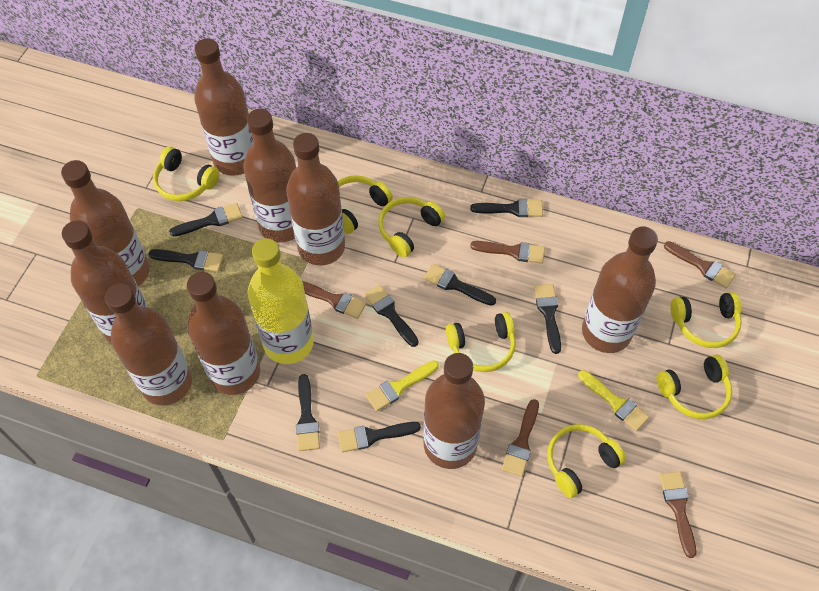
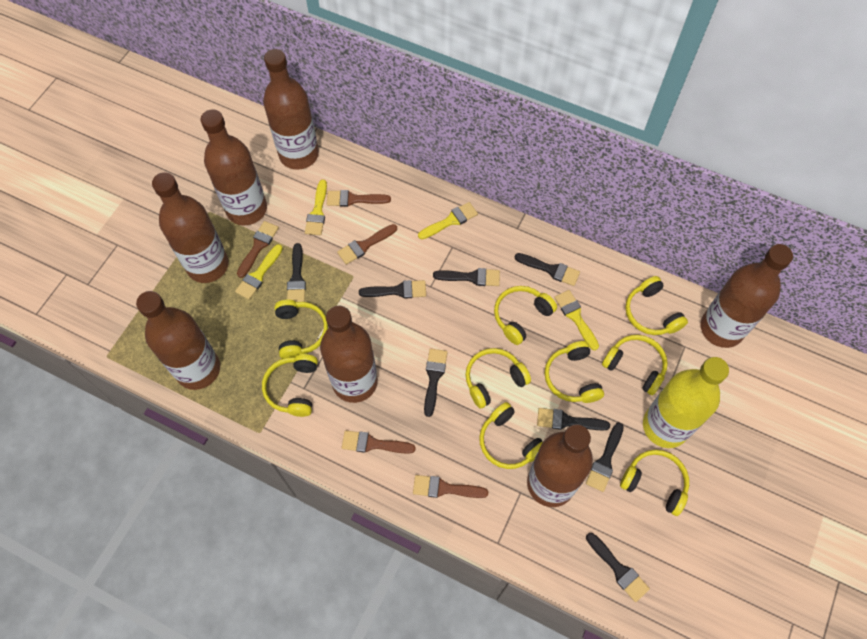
brown bottle: [61,160,150,286] [62,221,148,344] [105,283,192,405] [187,272,260,395] [194,38,253,176] [243,109,296,243] [286,133,345,266] [423,353,485,469] [582,226,658,353] = 9 -> [136,291,220,390] [152,172,229,283] [201,109,267,225] [263,49,319,170] [320,305,378,403] [527,424,593,507] [700,244,793,348] = 7
yellow brush: [366,361,439,411] [578,370,649,431] = 2 -> [235,244,283,300] [305,180,327,235] [418,202,478,239] [554,290,599,350] = 4
yellow headphones: [153,146,220,201] [338,175,393,234] [378,197,445,257] [446,312,516,372] [548,424,626,498] [656,355,732,419] [670,292,742,348] = 7 -> [262,354,318,417] [274,300,328,359] [465,348,531,408] [479,402,543,469] [494,286,557,345] [545,341,604,403] [602,335,668,395] [620,450,689,516] [625,276,688,335] = 9

